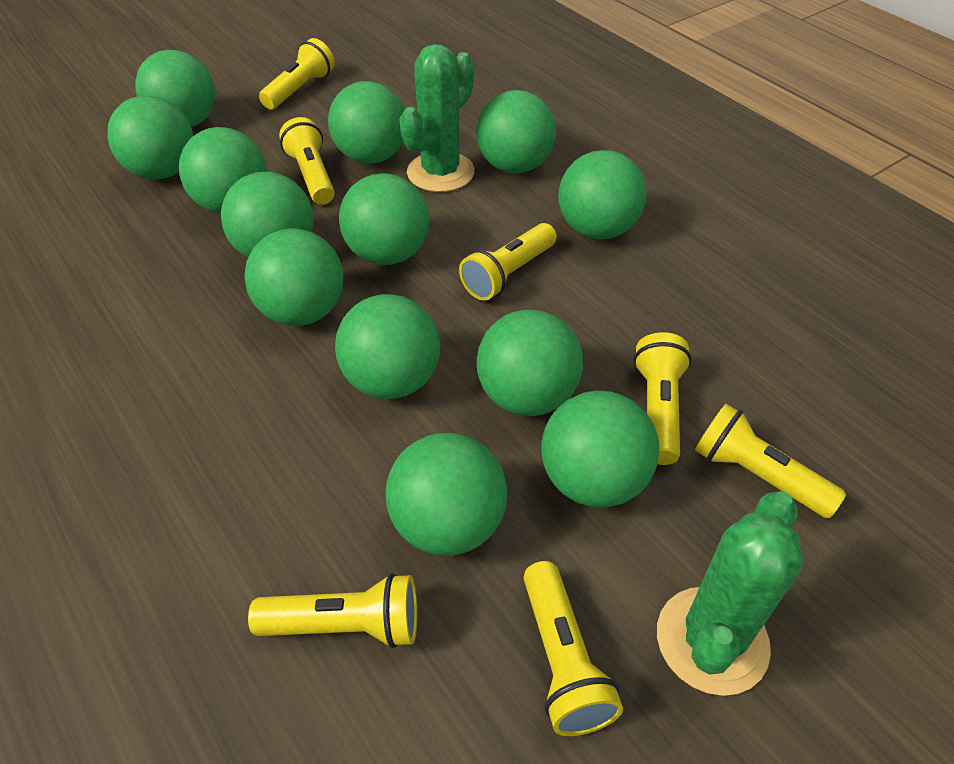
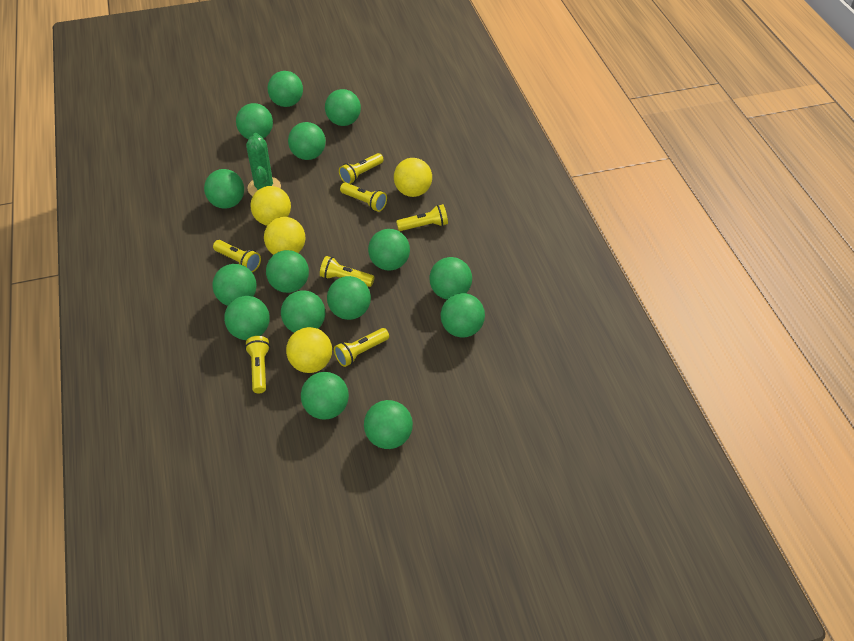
green ball: [107,96,193,179] [135,50,215,127] [179,127,267,214] [221,172,314,257] [244,228,343,326] [328,81,405,164] [335,294,440,399] [339,173,429,265] [386,433,507,556] [476,90,556,173] [477,310,583,416] [541,391,659,508] [558,150,646,239] = 13 -> [204,169,244,209] [212,264,257,306] [224,296,270,340] [236,103,273,139] [266,250,309,293] [268,71,303,107] [281,290,325,333] [288,122,326,160] [301,372,349,420] [325,89,361,126] [327,276,371,320] [364,400,413,449] [368,229,410,271] [429,257,472,299] [441,293,485,338] = 15
green cactus: [399,44,475,192] [657,491,803,696] = 2 -> [246,133,281,196] = 1
yellow ball: none = 0 -> [250,186,291,226] [264,217,305,255] [286,327,332,373] [394,158,432,197] = 4

